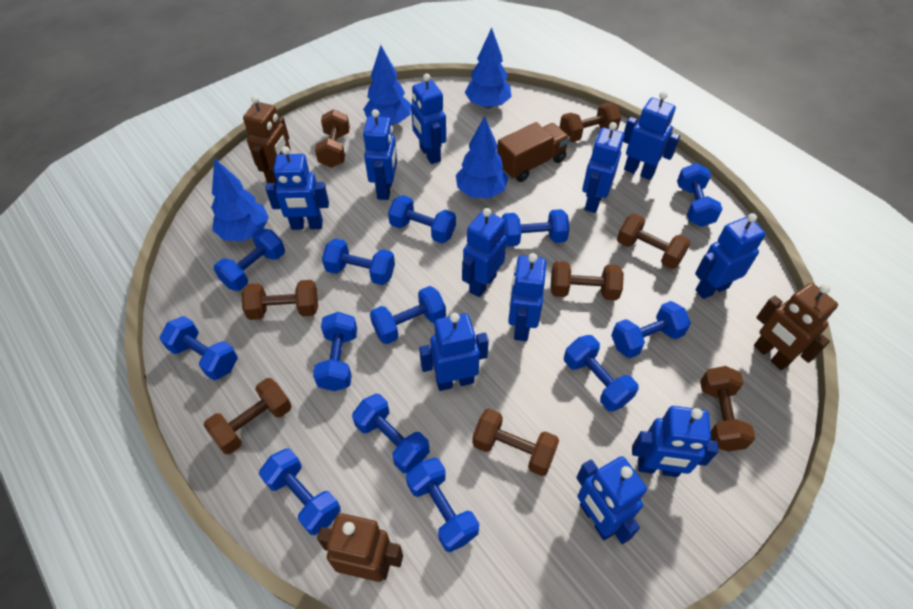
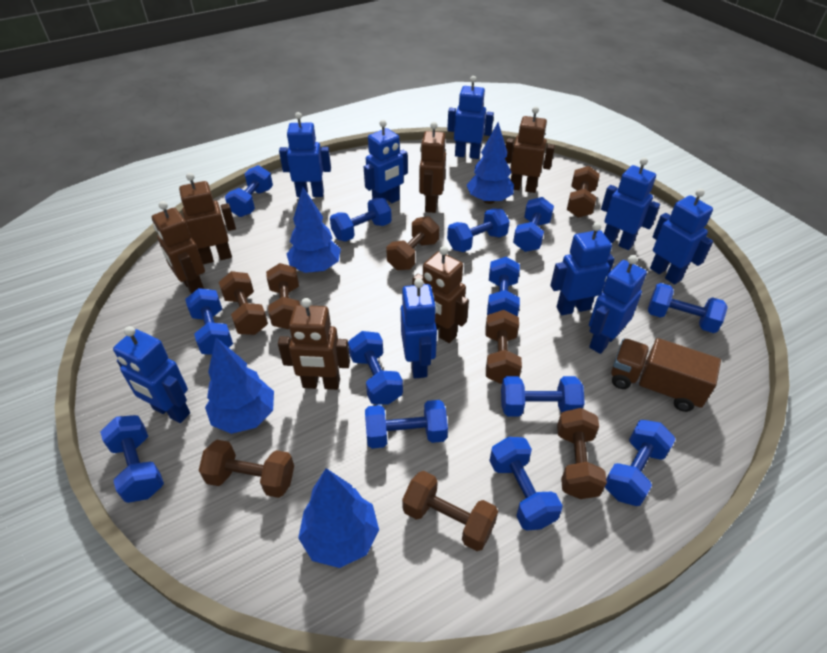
blue robot: [266,146,329,230] [363,109,397,200] [411,74,446,164] [419,313,489,391] [462,208,507,297] [508,253,546,341] [576,456,647,544] [582,122,624,213] [623,91,680,180] [632,406,719,477] [695,213,766,299] = 11 -> [113,326,190,423] [279,112,331,197] [364,120,408,203] [401,278,437,378] [447,76,494,159] [550,222,614,315] [589,255,647,354] [601,157,660,250] [650,189,713,285] = 9
brown robot: [243,95,291,184] [317,513,403,582] [754,283,838,370] = 3 -> [152,201,205,294] [179,173,236,264] [278,298,350,390] [413,246,469,343] [419,122,446,213] [505,106,555,193] = 6

